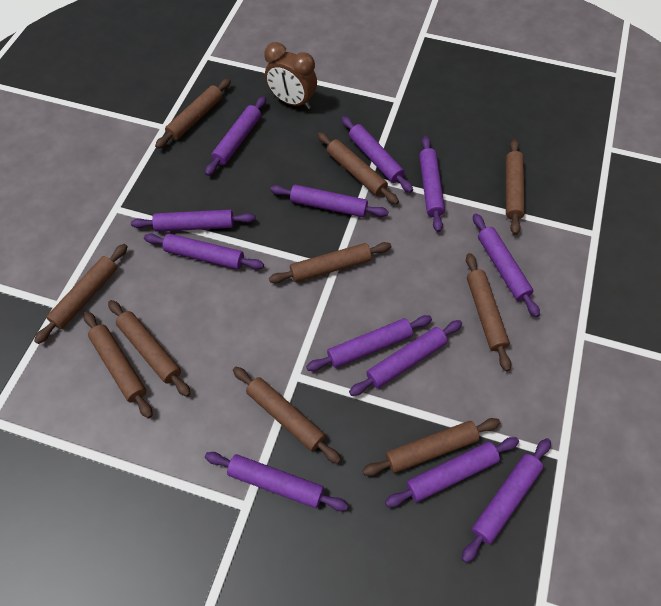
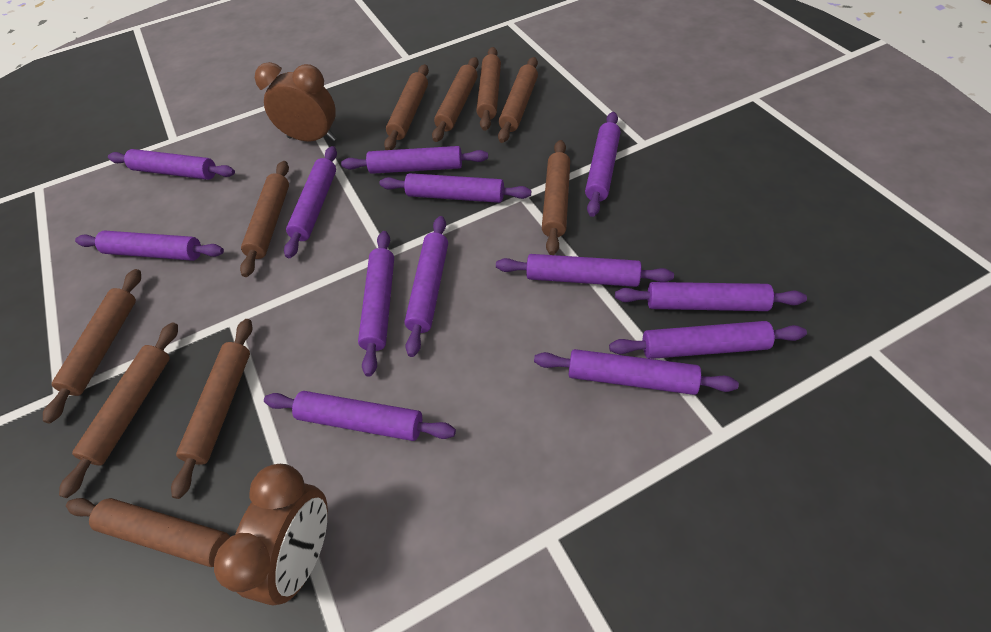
brown clock: [264,42,317,109] = 1 -> [214,464,328,606] [255,62,337,141] = 2
purple rolling pin: [131,210,255,232] [144,234,264,270] [205,96,266,176] [205,452,348,511] [270,185,389,217] [306,315,432,371] [342,116,413,193] [349,320,462,396] [385,437,519,507] [419,136,445,232] [462,438,551,563] [473,213,540,317] = 12 -> [75,230,224,261] [108,149,235,180] [264,391,456,441] [284,146,337,258] [341,146,488,174] [358,231,394,377] [380,173,531,203] [404,216,448,357] [496,254,674,287] [534,349,739,395] [585,112,621,217] [609,321,807,359] [615,282,807,311] = 13

